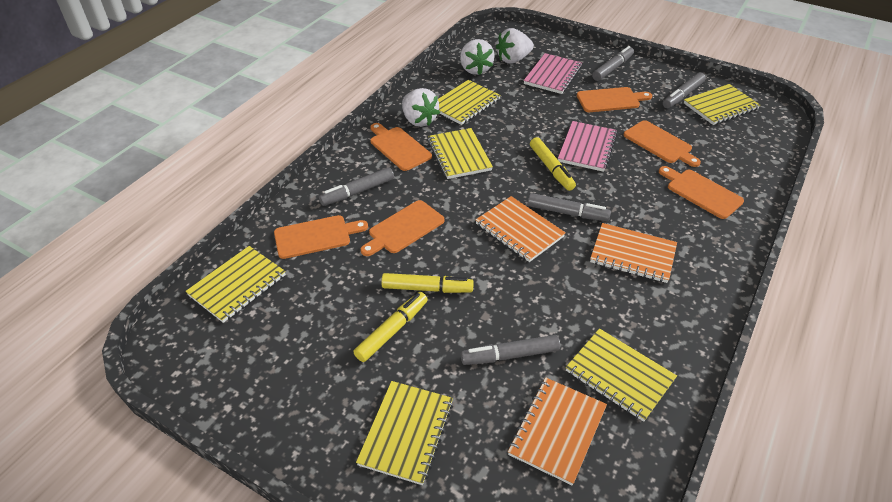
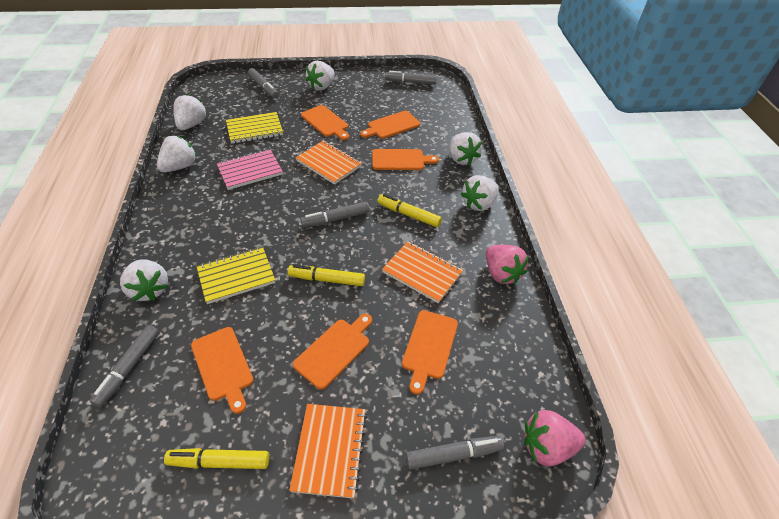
pink notebook: [524,53,582,94] [558,121,617,172] = 2 -> [217,149,283,190] = 1
pink strawberry: none = 0 -> [486,245,529,285] [524,410,586,466] = 2
white strawberry: [402,88,440,127] [460,39,495,75] [496,28,534,63] = 3 -> [120,260,168,301] [157,136,197,172] [174,94,207,130] [305,61,335,91] [450,132,482,166] [461,175,499,211] = 6
yellow notebook: [185,246,286,323] [356,381,453,485] [428,128,493,179] [438,80,501,125] [566,328,677,422] [684,84,760,125] = 6 -> [196,247,275,304] [226,112,283,144] = 2

